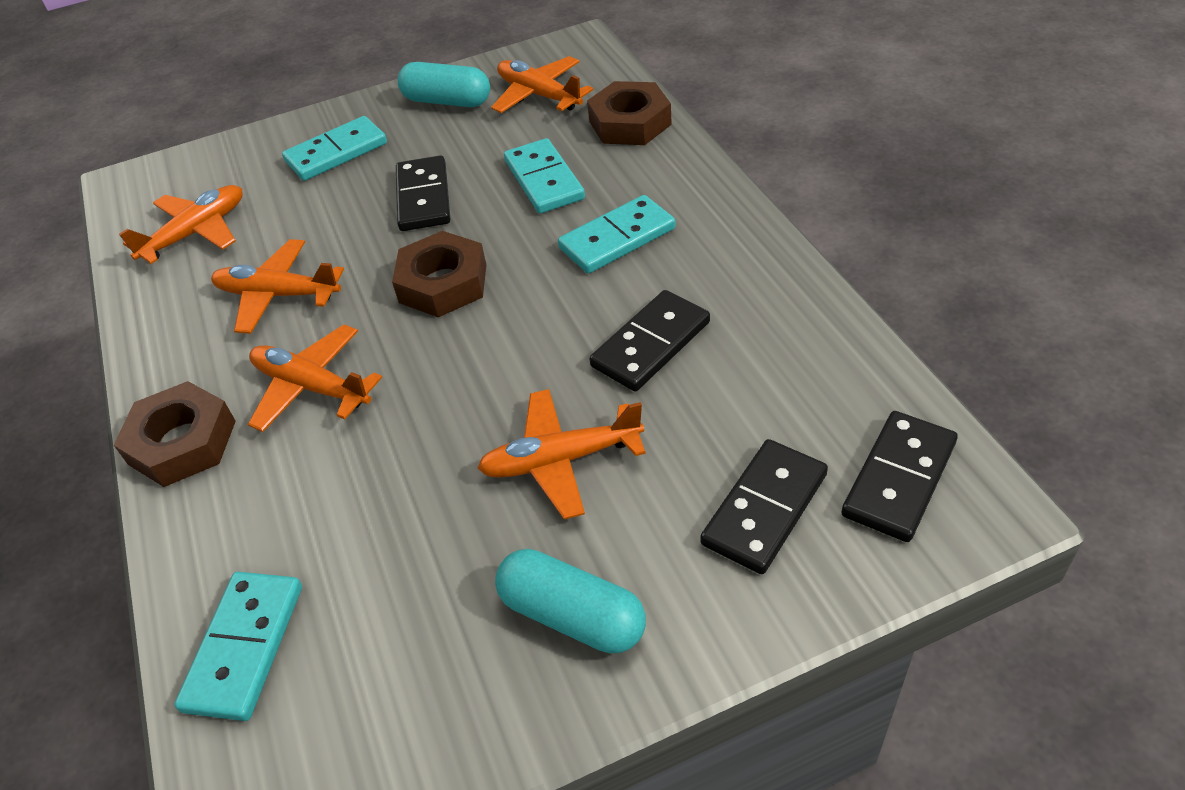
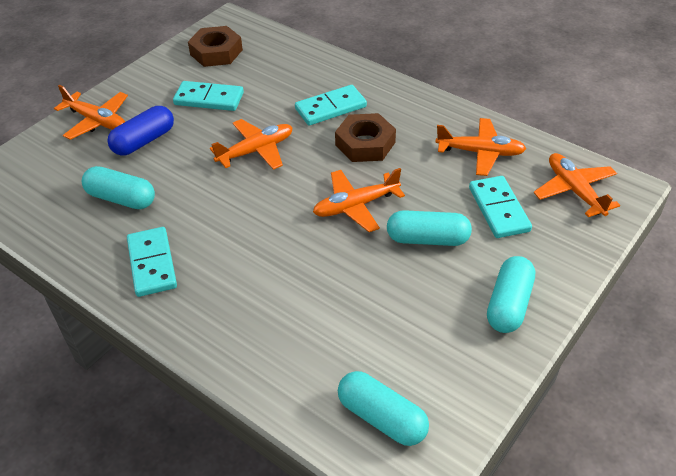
black domino: [396,155,450,231] [590,290,710,391] [700,439,828,574] [841,411,958,542] = 4 -> none = 0
blue capsule: none = 0 -> [107,106,174,155] = 1
brown nut: [114,381,236,487] [392,231,486,317] [587,81,672,145] = 3 -> [188,26,243,67] [335,113,396,162] = 2
turquoise capsule: [398,62,490,107] [495,549,646,653] = 2 -> [82,166,155,209] [338,371,429,446] [387,210,472,246] [487,256,535,333] = 4

